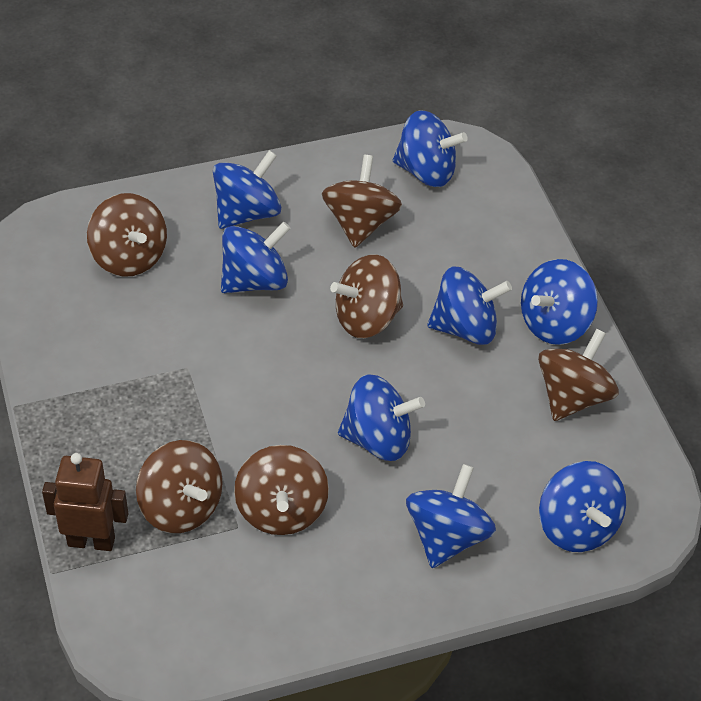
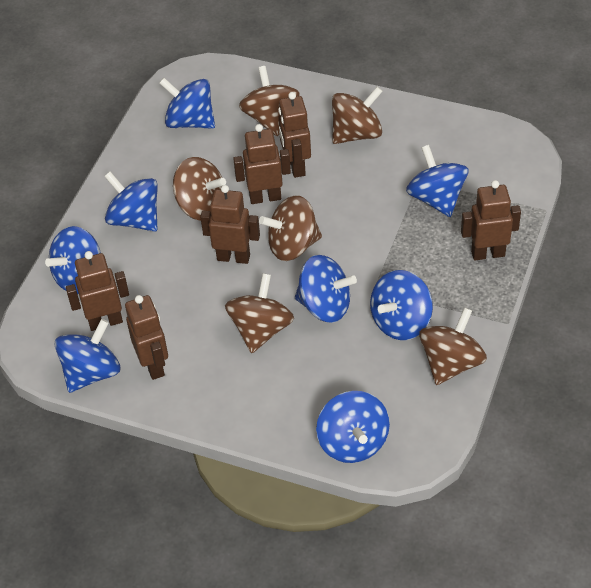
brown robot: [42,453,128,551] = 1 -> [66,251,129,331] [125,295,168,380] [200,185,260,264] [233,124,291,204] [278,92,311,178] [461,180,521,260] = 6

